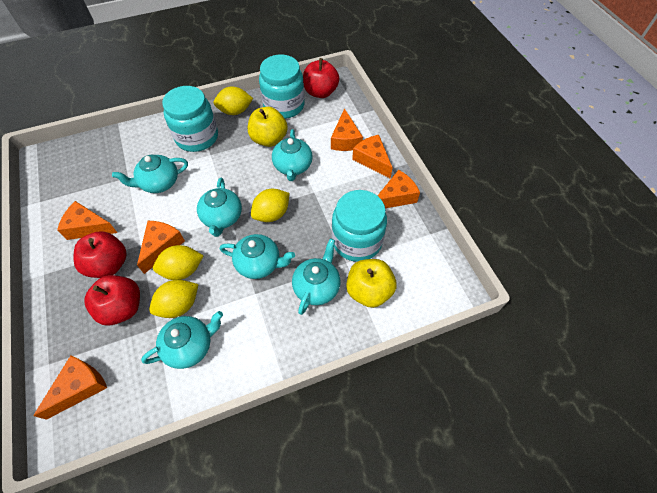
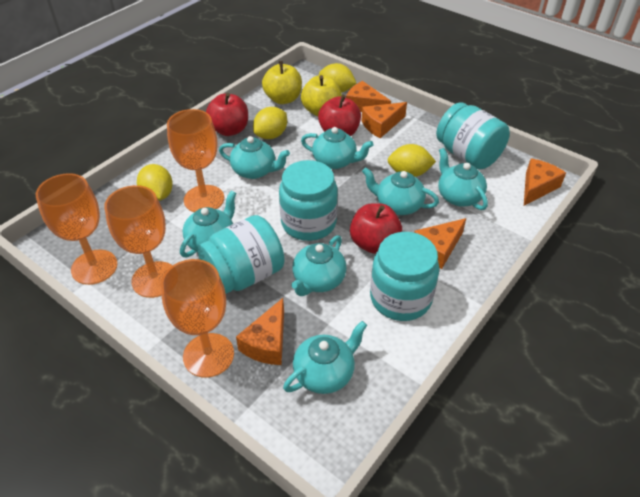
orange cheese: [33,356,107,420] [57,201,117,240] [137,221,185,274] [331,108,363,151] [352,135,393,179] [377,170,420,208] = 6 -> [236,298,284,365] [346,81,391,112] [361,102,407,138] [414,218,466,269] [524,158,566,205] = 5
orange goblet: none = 0 -> [36,173,118,285] [104,185,173,298] [161,259,234,378] [167,109,224,212] = 4
turquoise jar: [162,86,218,152] [259,55,304,119] [332,190,387,262] = 3 -> [198,215,285,294] [279,160,338,241] [370,232,439,321] [436,102,510,169] = 4
turquoise teapot: [112,155,188,193] [141,311,223,369] [197,178,242,237] [220,234,295,279] [272,129,313,181] [292,239,341,315] = 6 -> [180,191,236,257] [219,136,290,179] [283,321,367,394] [291,235,347,296] [301,127,373,169] [362,167,439,215] [438,148,488,210] = 7

